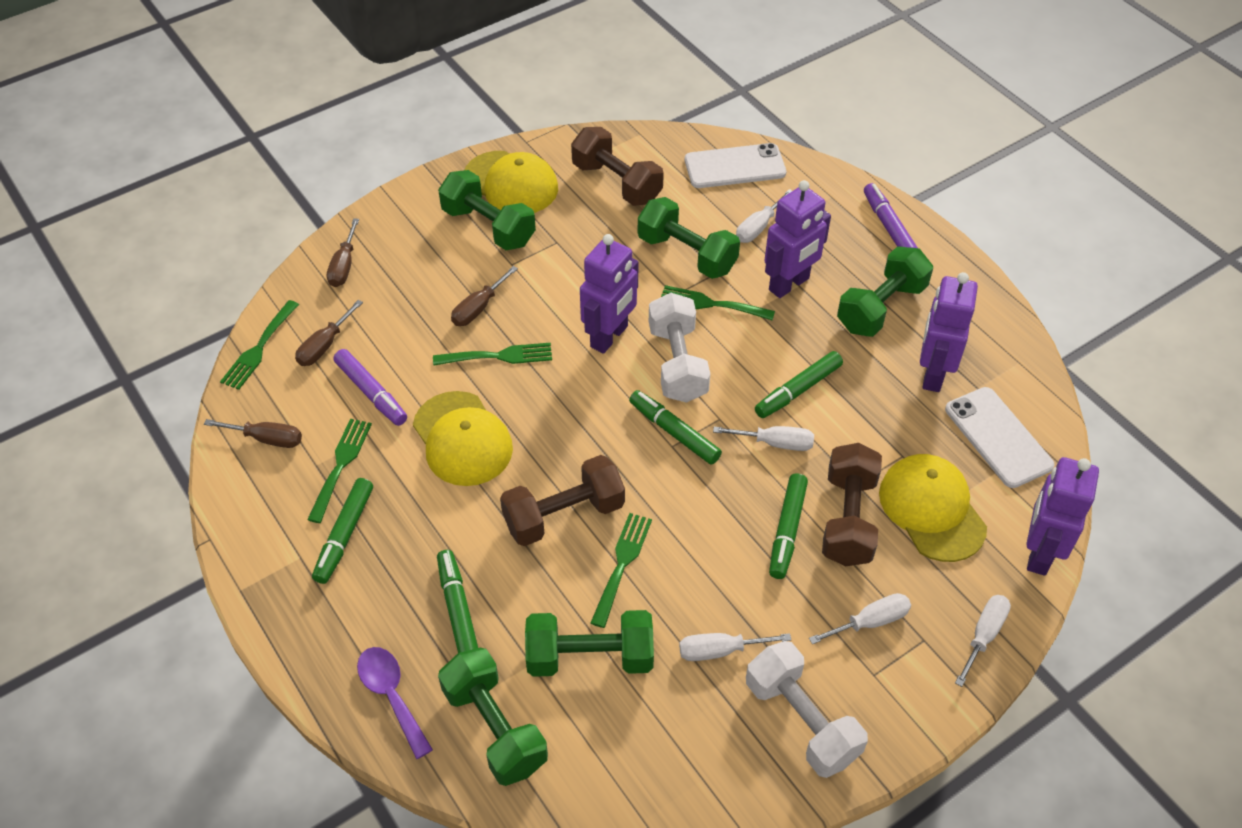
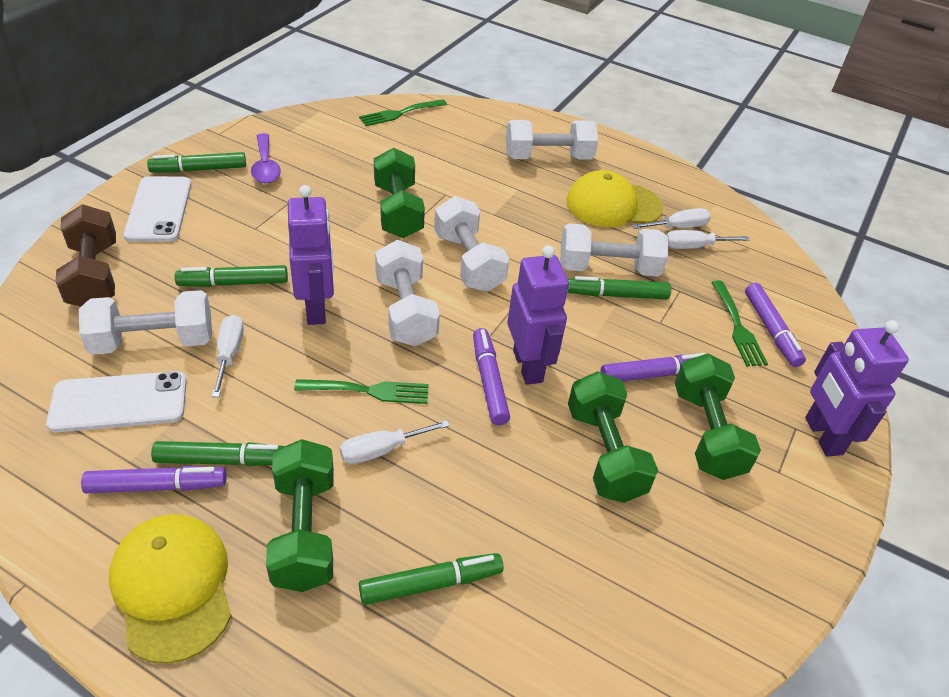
brown dumbbell: [500,455,625,546] [571,127,664,206] [822,443,882,566] = 3 -> [55,204,116,307] = 1
brown screwdriver: [204,419,302,448] [295,300,363,366] [327,218,359,287] [451,266,518,326] = 4 -> none = 0
green dumbbell: [438,170,536,250] [438,648,548,786] [525,610,654,677] [638,197,740,279] [837,246,933,337] = 5 -> [266,439,334,592] [374,148,425,238] [568,371,658,503] [675,353,761,480] = 4
green fork: [220,300,299,390] [307,419,372,523] [433,343,552,366] [591,513,652,628] [661,285,775,320] = 5 -> [294,379,429,404] [359,99,447,126] [711,280,768,366] = 3
purple marker: [333,349,407,426] [864,183,918,248] = 2 -> [81,466,227,493] [473,328,510,425] [600,353,705,381] [745,283,806,367] = 4
purple robot: [580,234,639,354] [764,180,831,298] [920,272,978,392] [1026,457,1099,576] = 4 -> [288,185,334,325] [507,245,569,385] [805,320,909,456] = 3
white dumbbell: [649,293,710,403] [746,641,868,778] = 2 -> [79,290,212,355] [375,240,440,347] [434,196,509,292] [506,120,598,159] [560,223,668,276] = 5
white screwdriver: [679,633,791,661] [713,426,814,451] [736,189,792,243] [809,593,911,644] [955,595,1011,687] = 5 -> [212,315,244,397] [340,420,450,464] [632,208,711,229] [666,230,750,249] = 4
yellow cap: [413,391,513,486] [464,151,558,213] [879,454,987,562] = 3 -> [109,514,232,664] [566,170,663,227] = 2

